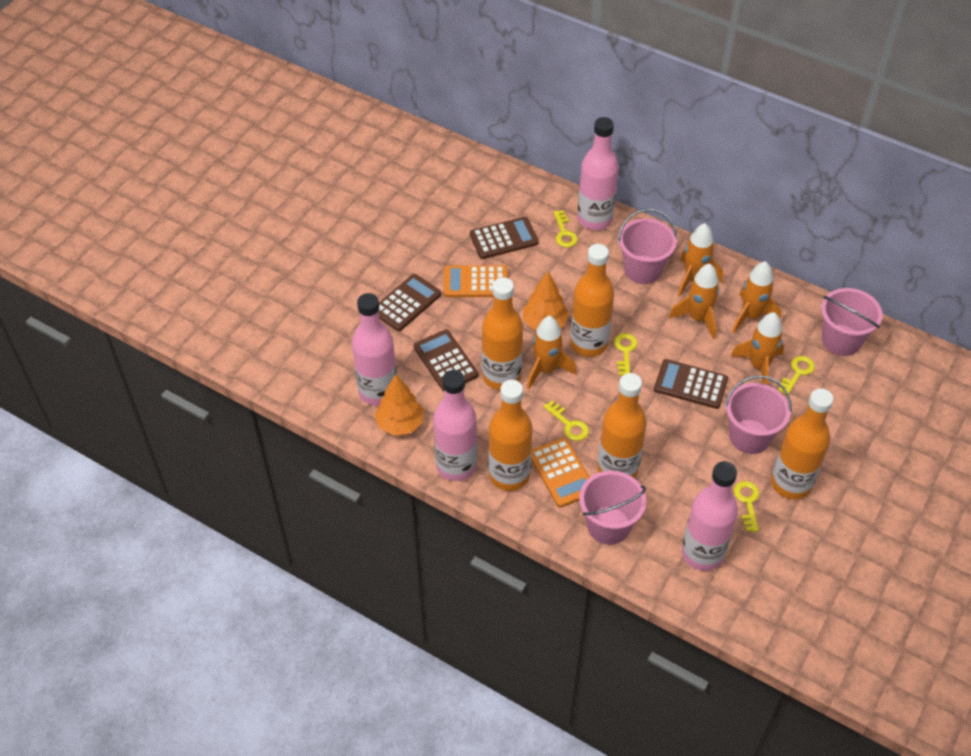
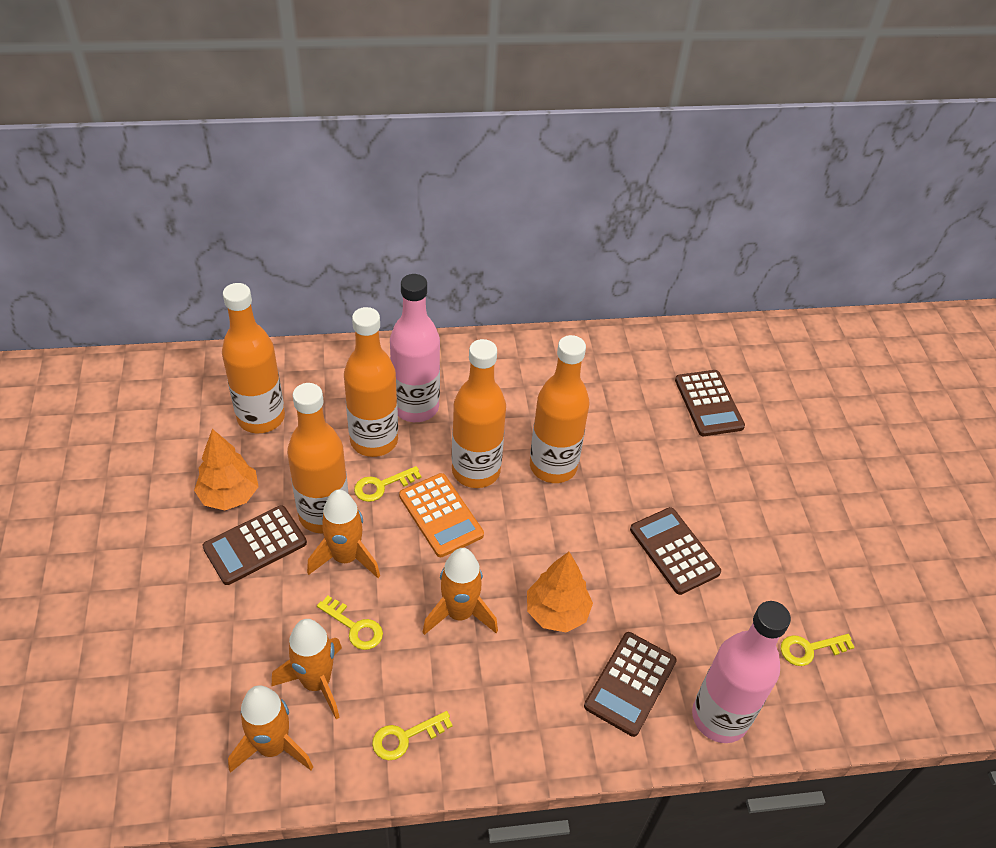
orange calculator: [444,265,508,297] [531,438,590,508] = 2 -> [399,473,484,557] = 1
orange rocket: [527,316,576,389] [669,264,719,339] [678,223,723,297] [731,312,784,385] [732,261,781,333] = 5 -> [228,685,313,773] [272,619,342,719] [307,489,380,578] [423,548,498,635] = 4
pink bottle: [352,293,397,406] [433,370,477,481] [577,117,619,230] [682,461,738,571] = 4 -> [390,274,440,422] [692,601,791,743] = 2
pink bucket: [579,471,646,545] [618,209,677,284] [725,375,791,454] [821,288,883,356] = 4 -> none = 0
yellow key: [544,401,589,441] [554,210,578,248] [614,333,637,376] [734,481,759,532] [778,356,815,396] = 5 -> [317,596,383,650] [354,466,421,502] [372,711,453,760] [781,634,854,666] = 4

